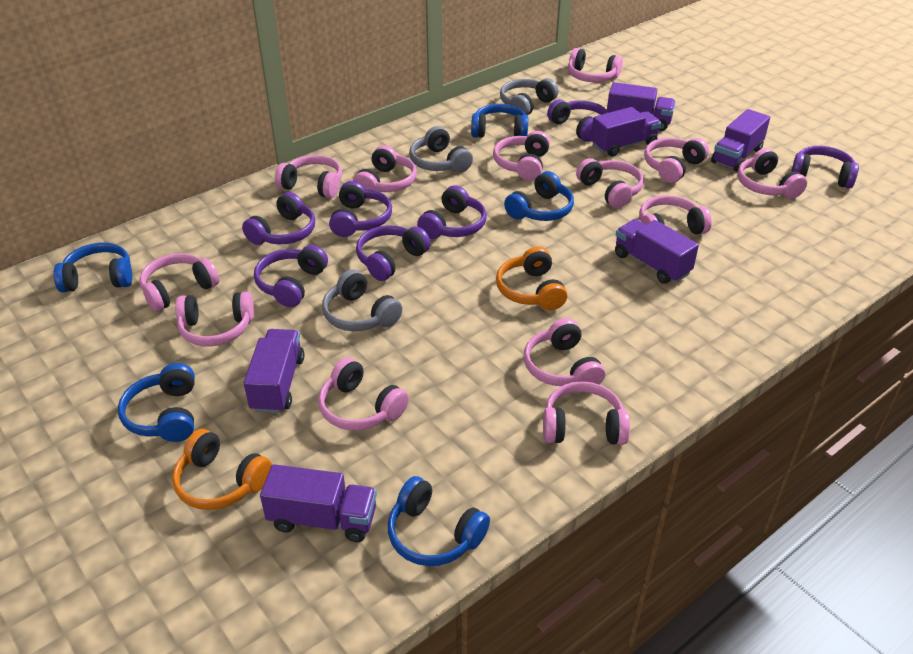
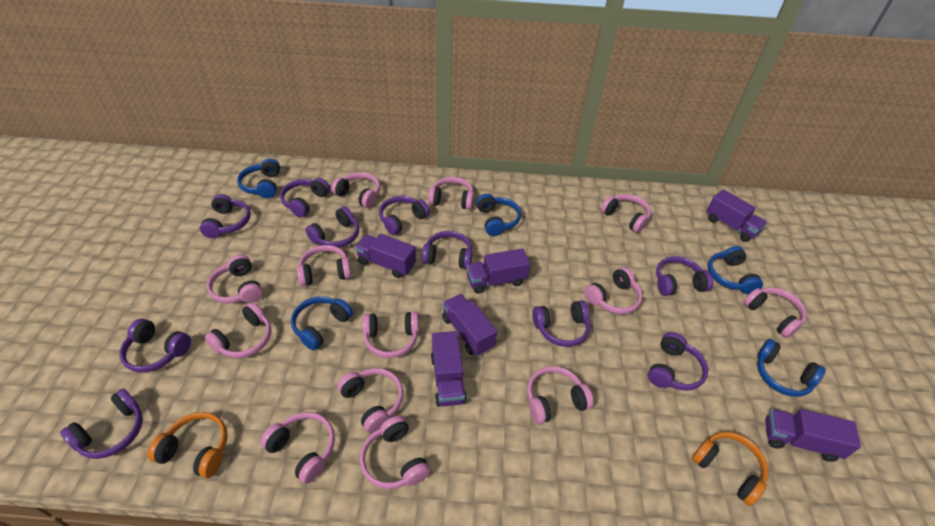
grey headphones: [322,269,402,331] [409,126,473,173] [500,78,559,115] = 3 -> none = 0
purple headphones: [242,192,315,245] [254,245,328,307] [329,181,392,237] [356,225,431,281] [417,185,487,239] [547,99,608,142] [791,146,859,189] = 7 -> [60,389,143,459] [119,319,191,372] [200,194,251,238] [280,178,330,217] [305,206,359,248] [379,196,430,235] [422,231,472,269] [532,300,590,347] [648,332,708,391] [656,256,713,296] = 10

